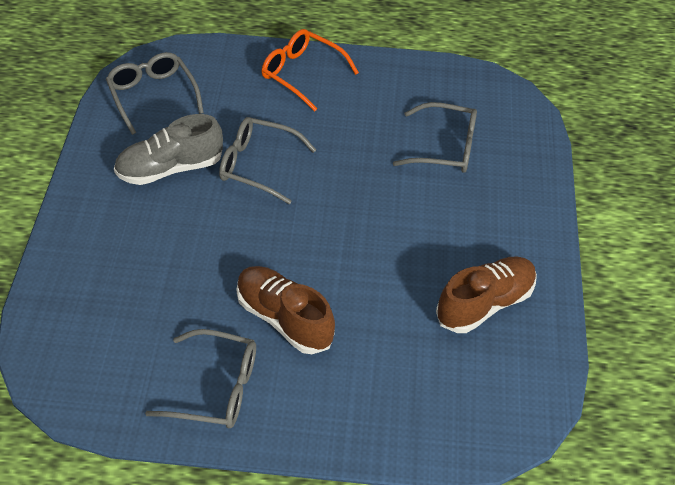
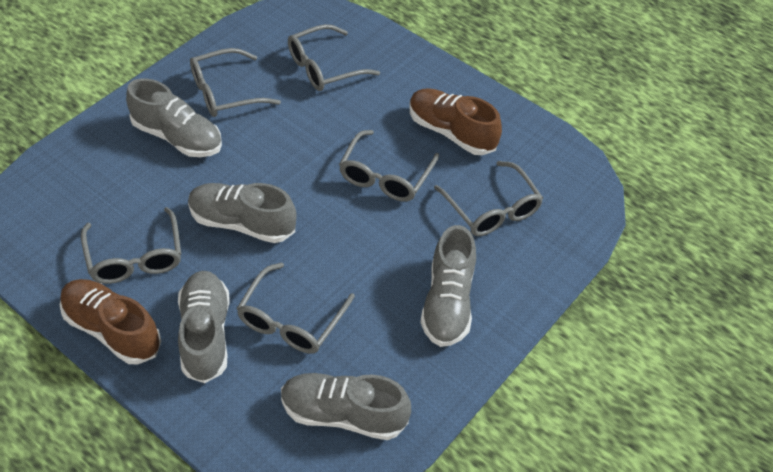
grey glasses: [106,52,204,135] [145,329,256,428] [219,117,316,204] [393,102,477,173] = 4 -> [81,207,181,284] [190,48,281,117] [236,262,355,354] [288,24,380,91] [339,130,439,202] [434,161,543,236] = 6
grey shoe: [114,114,223,185] = 1 -> [126,78,222,157] [178,271,229,383] [188,183,297,243] [281,373,411,440] [420,225,476,347] = 5
orange glasses: [262,29,359,111] = 1 -> none = 0

